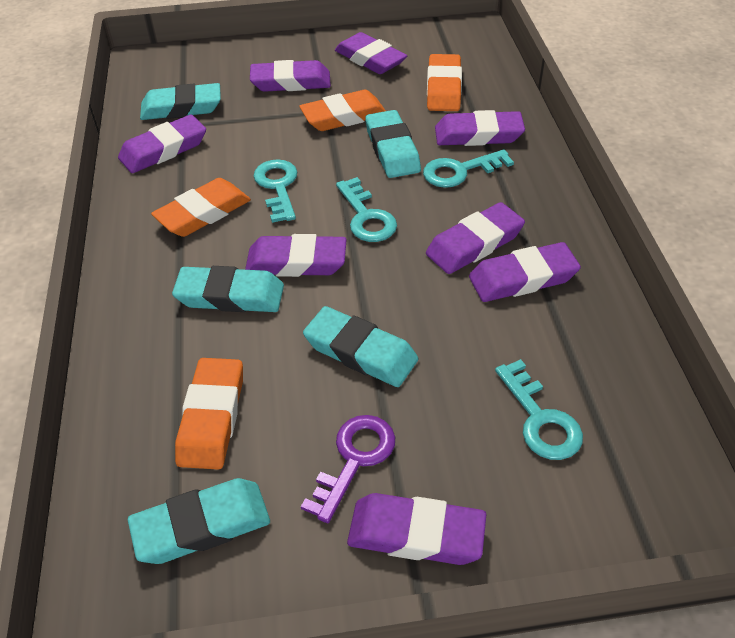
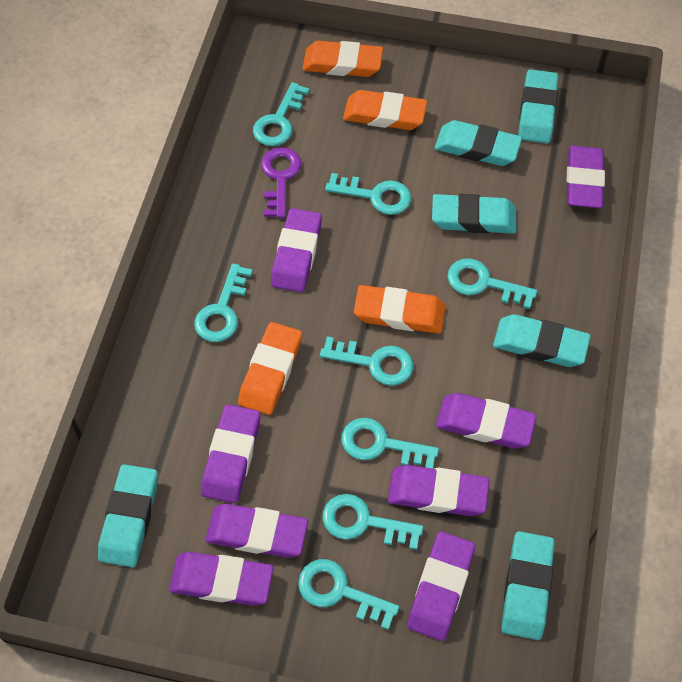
turquoise eraser: [128,478,270,564] [140,83,221,120] [172,266,284,312] [303,306,418,387] [365,110,421,178] = 5 -> [98,464,158,567] [432,194,516,234] [435,120,522,166] [493,314,591,367] [501,531,555,640] [518,69,558,143] = 6
turquoise key: [254,159,297,223] [336,177,397,242] [423,149,514,188] [495,359,583,460] = 4 -> [194,263,253,342] [253,82,310,146] [298,559,399,630] [320,336,413,386] [323,494,424,550] [325,173,411,215] [342,418,439,469] [447,258,537,309] = 8

